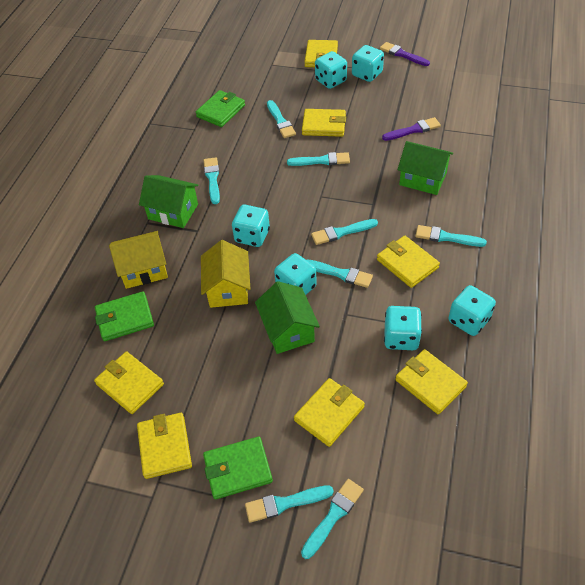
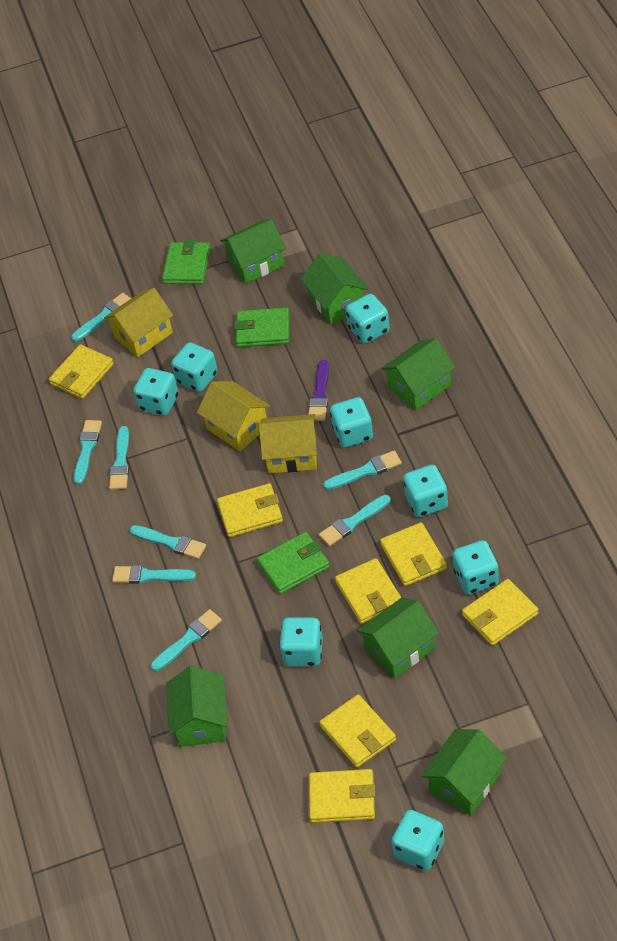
green house: [139,175,198,228] [255,281,320,354] [398,141,453,195] = 3 -> [166,666,228,747] [220,219,286,284] [301,253,368,324] [357,597,439,679] [381,339,455,410] [421,729,507,816] = 6
purple brush: [380,42,430,66] [382,117,441,141] = 2 -> [308,360,329,421] = 1
turquoise dice: [232,205,270,247] [274,253,317,295] [315,51,347,89] [352,45,384,82] [384,306,422,350] [449,285,496,336] = 6 -> [133,368,179,416] [171,342,218,392] [279,617,323,666] [330,397,373,448] [345,294,390,344] [392,810,445,871] [403,465,448,517] [453,540,499,595] = 8
yellow house: [109,231,168,289] [201,240,250,308] = 2 -> [104,288,173,357] [197,381,270,451] [259,414,317,473] = 3

